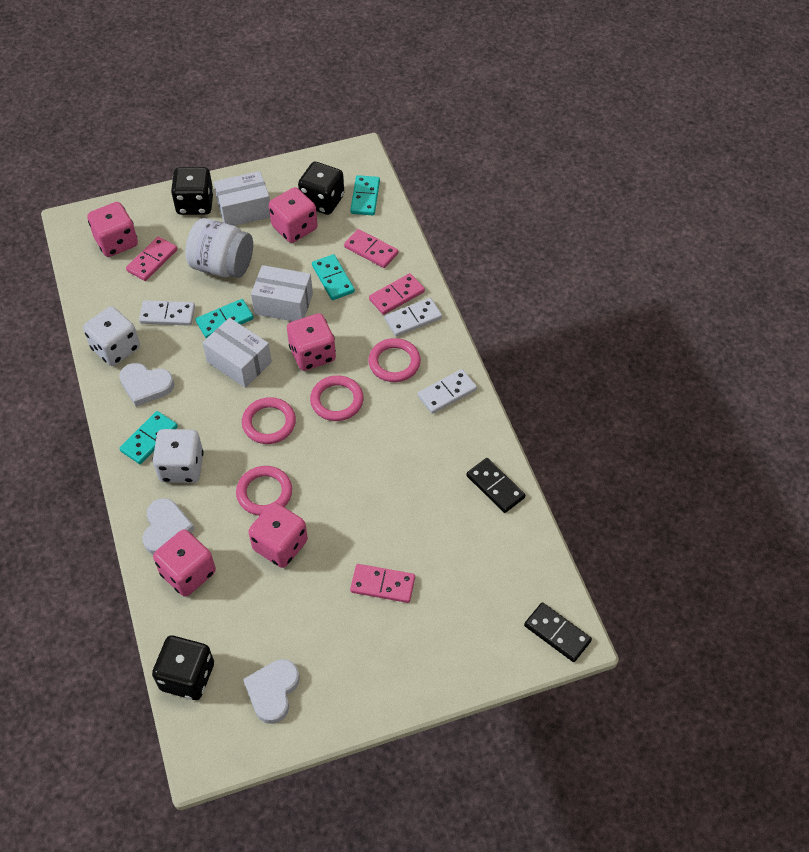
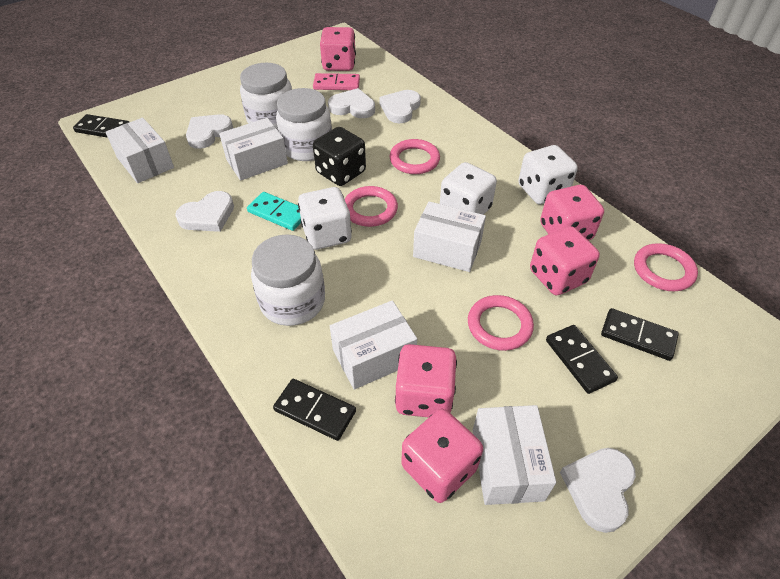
black dice: [152,636,214,700] [171,167,214,215] [298,162,344,215] = 3 -> [313,127,366,186] = 1
black domino: [466,458,525,513] [524,602,592,662] = 2 -> [73,114,129,138] [273,379,356,441] [546,325,618,394] [601,308,679,361] = 4
pink domino: [126,236,177,281] [344,229,398,268] [350,564,415,603] [369,273,425,315] = 4 -> [313,73,360,90] = 1
turquoise domino: [119,411,178,464] [196,299,254,339] [312,254,355,300] [350,175,380,215] = 4 -> [247,192,301,231] = 1
white box: [202,318,272,388] [214,171,270,226] [251,265,313,321] = 3 -> [106,118,174,183] [219,118,288,181] [330,300,417,390] [413,201,486,272] [473,405,556,505] = 5
white dice: [83,307,140,366] [152,429,204,483] = 2 -> [298,187,352,250] [440,162,497,215] [518,145,578,204] = 3
white domino: [139,300,195,326] [385,298,442,336] [418,369,477,414] = 3 -> none = 0
white heart: [119,363,174,407] [142,498,195,554] [243,659,300,724] = 3 -> [175,191,234,232] [186,114,233,149] [328,88,375,118] [380,90,421,123] [560,448,636,533] = 5
white jar: [185,218,253,278] = 1 -> [240,63,292,130] [251,234,325,326] [276,88,332,161] = 3

